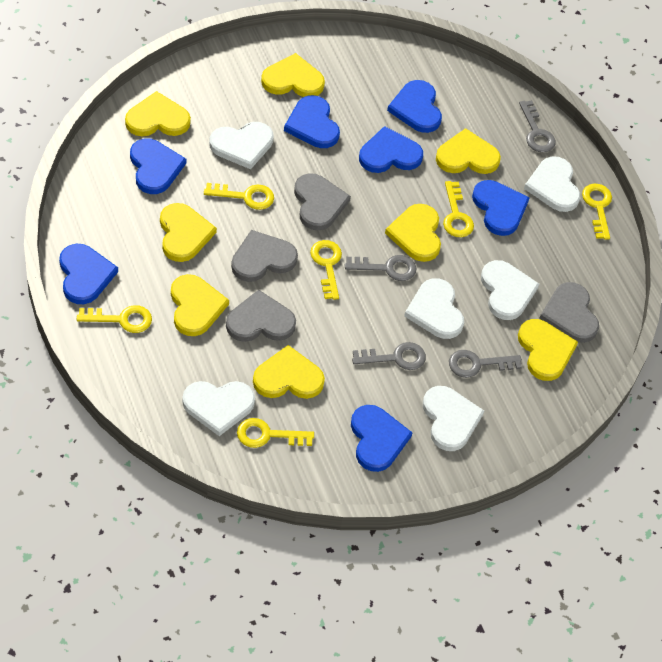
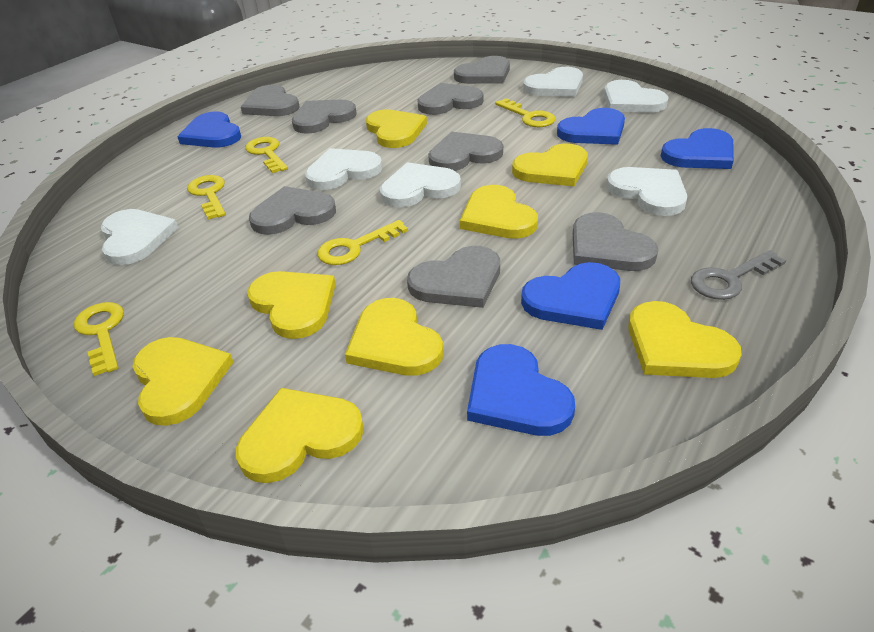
blue heart: [59,244,118,304] [130,138,186,194] [284,95,340,148] [351,405,412,472] [359,126,423,173] [387,80,442,133] [472,180,529,236] = 7 -> [177,111,241,148] [467,344,575,436] [521,262,620,330] [557,108,625,145] [661,128,734,169] = 5
grey heart: [226,290,296,342] [231,230,298,282] [294,173,351,230] [539,282,599,343] = 4 -> [241,85,300,116] [249,186,336,235] [292,100,356,134] [407,246,500,308] [417,83,484,115] [428,132,503,171] [454,56,510,84] [573,212,658,271] = 8
grey key: [345,255,417,281] [352,342,426,370] [449,350,522,378] [519,100,556,152] = 4 -> [691,250,786,300] = 1
yellow key: [77,305,152,333] [204,183,274,210] [237,418,314,448] [310,240,342,300] [443,181,474,237] [582,183,612,240] = 6 -> [74,302,124,376] [187,175,226,220] [245,137,288,173] [318,220,408,265] [495,98,556,127] = 5

